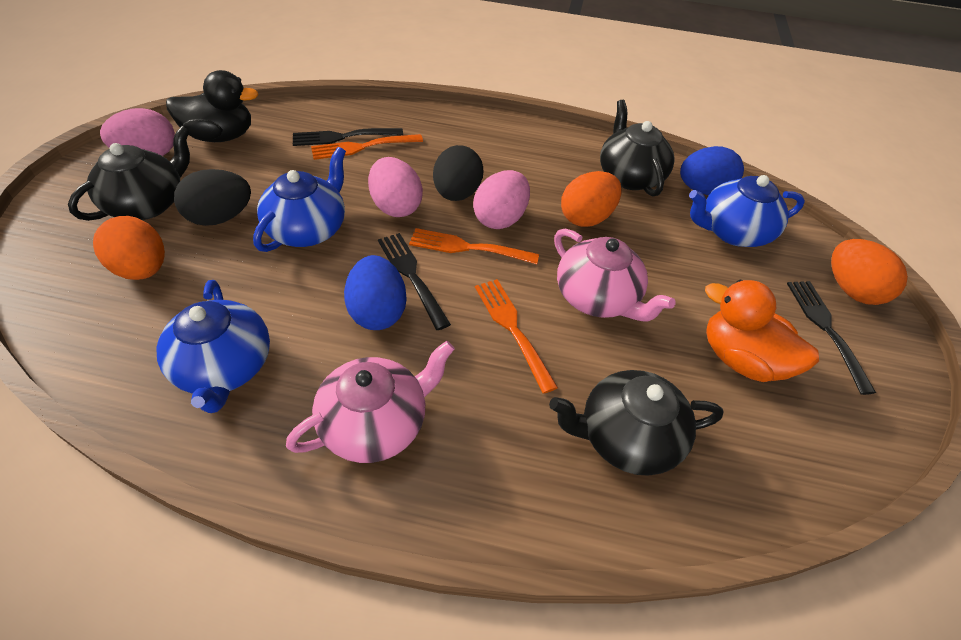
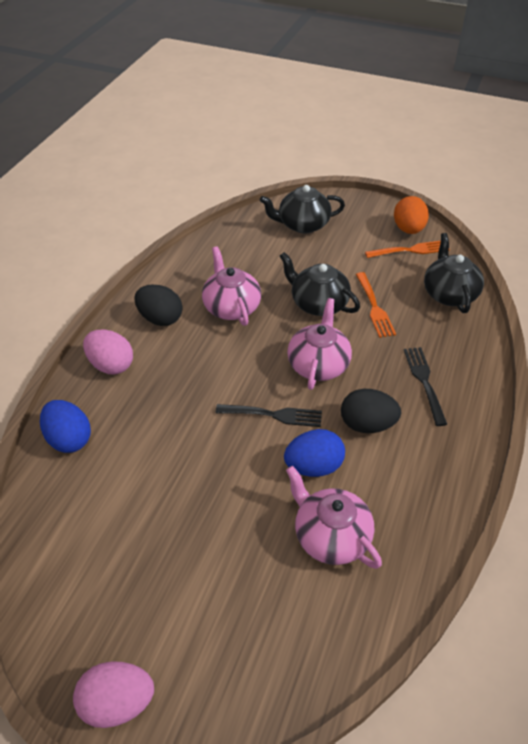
black duck: [166,70,259,142] = 1 -> none = 0
black fork: [293,128,403,146] [378,233,451,330] [787,281,876,395] = 3 -> [216,404,322,427] [404,347,447,426] = 2
blue teapot: [156,280,270,413] [253,147,346,252] [689,175,805,247] = 3 -> none = 0
orange duck: [705,279,819,382] = 1 -> none = 0
orange egg: [93,216,165,280] [561,171,621,227] [831,239,908,305] = 3 -> [394,196,429,234] = 1
orange fork: [311,134,423,160] [409,228,539,264] [475,279,558,394] = 3 -> [356,272,396,338] [365,241,450,258] = 2
pink egg: [100,108,175,156] [368,157,423,217] [473,170,530,229] = 3 -> [73,661,154,728] [83,330,133,374] = 2
pink teapot: [286,341,455,463] [554,228,675,322] = 2 -> [202,246,261,326] [286,466,382,569] [287,298,352,390] = 3

